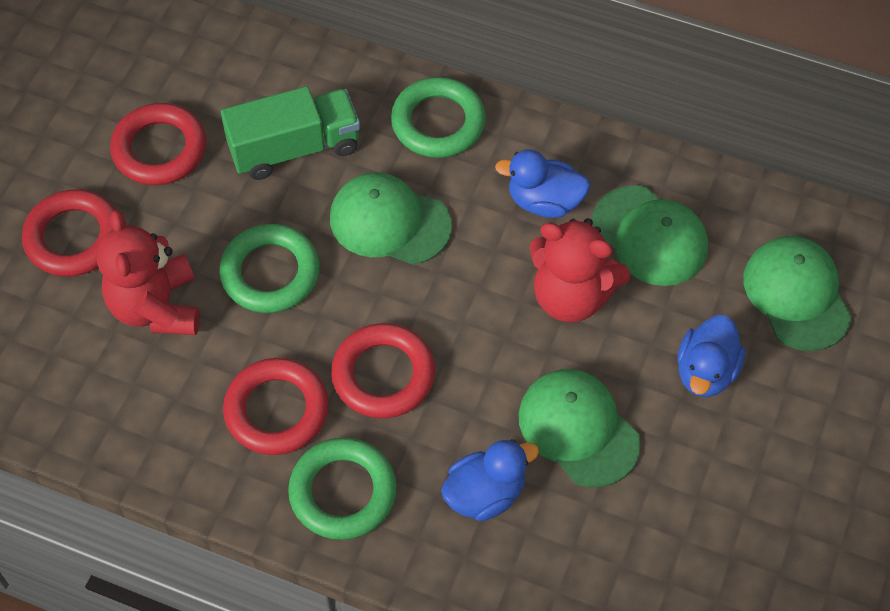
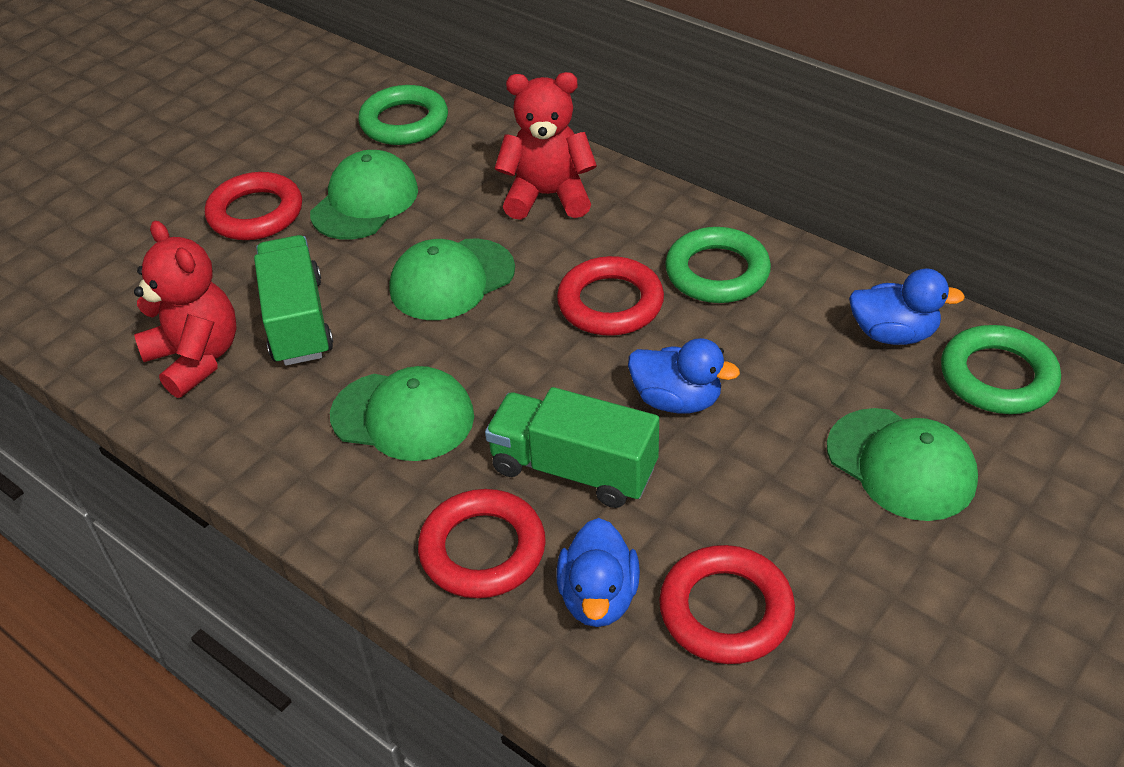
green truck: [221,86,360,180] = 1 -> [254,235,333,366] [485,387,659,508] = 2

